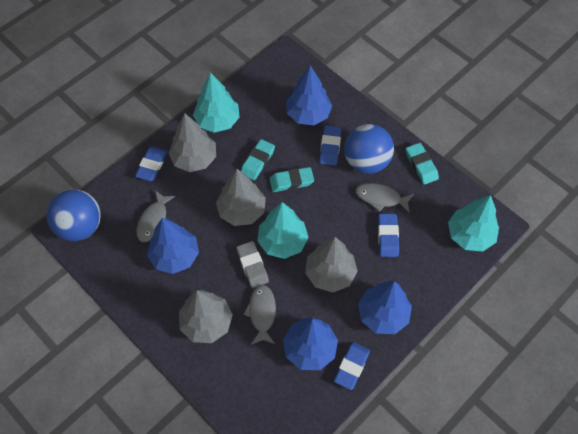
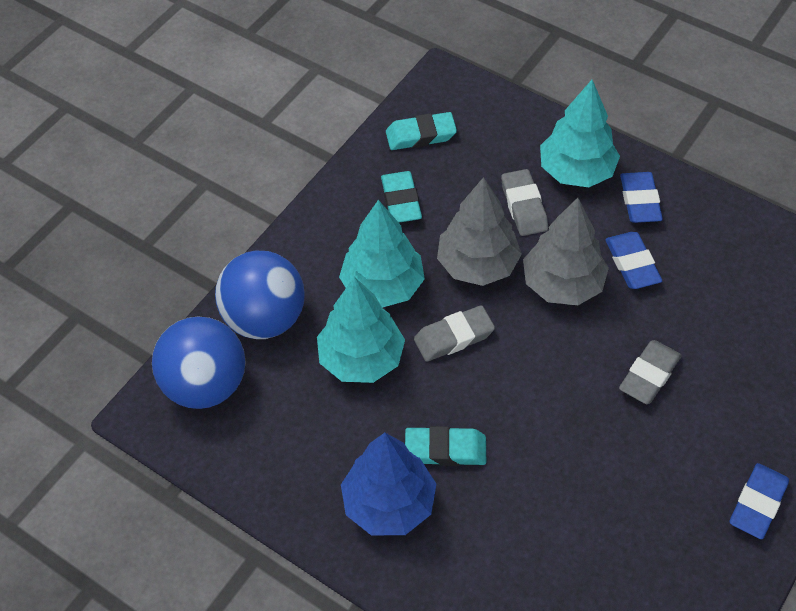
blue eraser: [135,146,168,181] [319,125,341,166] [334,342,370,390] [378,214,399,257] = 4 -> [605,232,662,289] [620,172,663,223] [730,463,789,539] = 3
blue tree: [147,218,199,274] [283,317,338,370] [286,66,332,125] [358,281,412,334] = 4 -> [341,433,436,535] = 1
grey eraser: [236,241,269,288] = 1 -> [414,305,495,362] [501,169,548,236] [619,340,681,404] = 3
grey fish: [136,190,175,242] [243,284,276,345] [355,183,414,213] = 3 -> none = 0
grey tree: [169,113,216,172] [179,290,233,343] [216,169,266,226] [305,237,358,293] = 4 -> [437,177,522,286] [523,198,609,305] = 2

